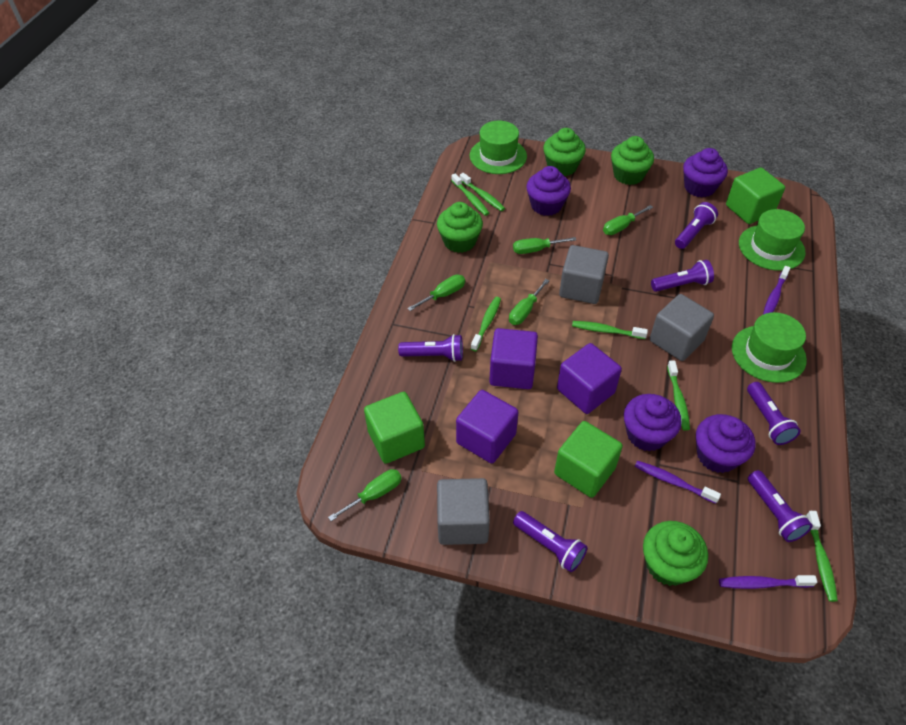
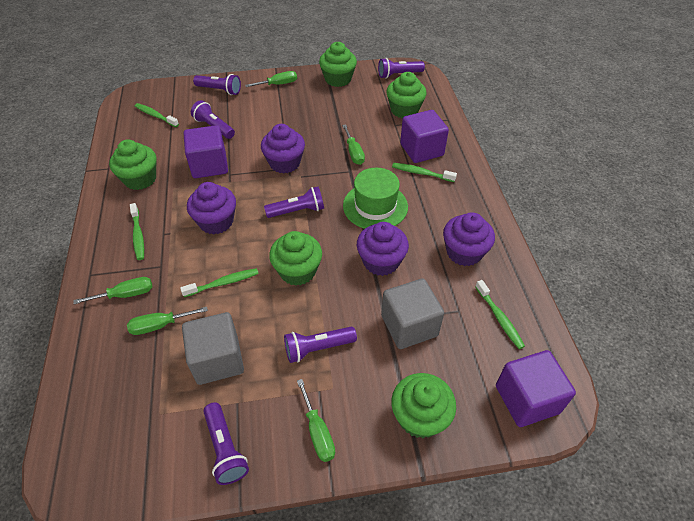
green cube: [364,392,425,464] [554,421,623,498] [726,168,785,224] = 3 -> none = 0
green cupcake: [437,202,483,253] [543,128,586,176] [611,136,654,185] [643,521,708,586] = 4 -> [109,139,156,190] [269,231,322,286] [319,42,357,87] [386,72,427,118] [391,373,456,438] = 5
green hat: [469,121,527,174] [732,312,807,383] [739,209,805,271] = 3 -> [343,168,408,229] = 1
green toothbrush: [451,173,489,216] [460,173,505,211] [471,297,501,351] [572,321,648,339] [667,361,690,431] [806,511,838,602] = 6 -> [130,203,144,260] [135,103,179,127] [180,268,259,297] [392,163,457,182] [475,280,525,349] = 5
grey cube: [437,478,490,545] [559,245,609,304] [650,294,714,361] = 3 -> [182,312,244,385] [381,278,444,349] = 2
purple toothbrush: [635,461,721,504] [719,575,817,589] [763,266,790,314] = 3 -> none = 0

